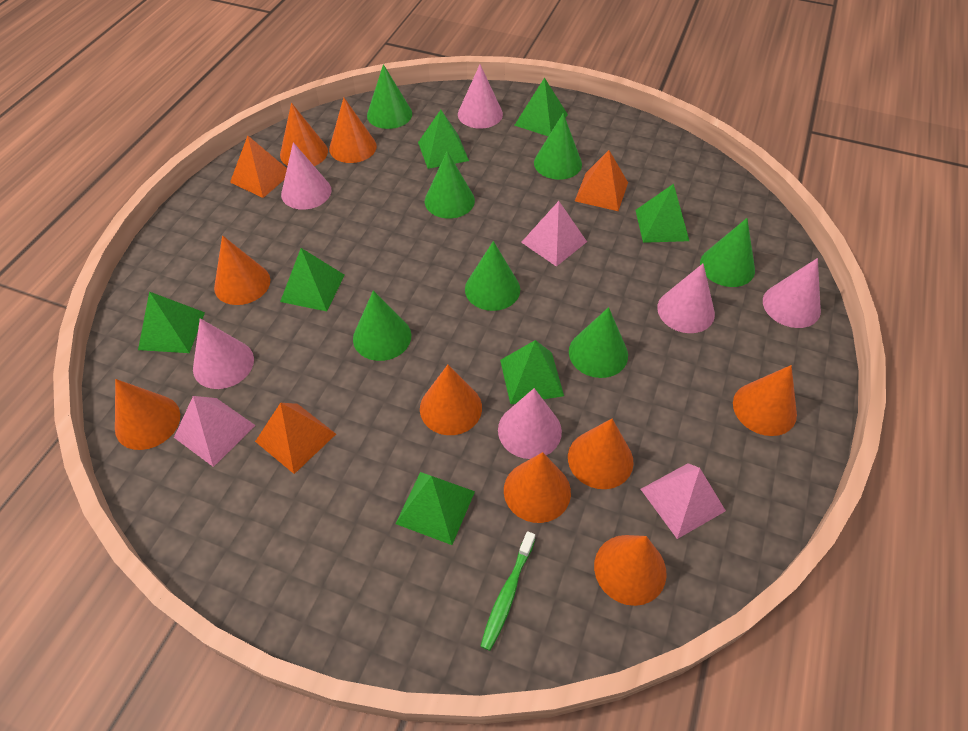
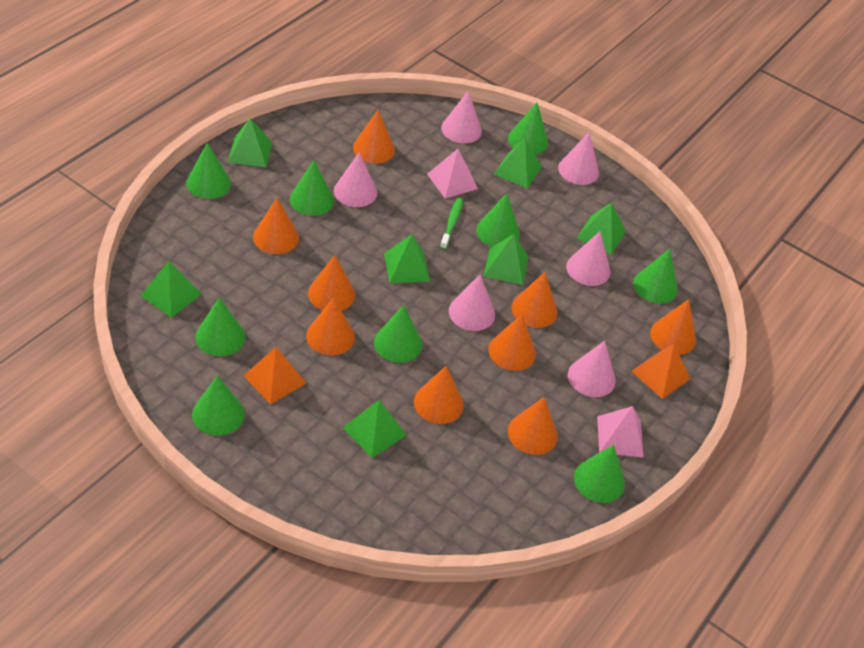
green cone: [353,290,411,361] [367,64,412,129] [425,151,475,218] [465,241,520,311] [534,113,582,180] [569,307,628,378] [700,218,755,287] = 7 -> [186,143,231,199] [192,376,245,436] [195,297,245,356] [290,160,334,216] [374,305,422,363] [476,193,520,247] [508,102,548,154] [574,445,625,503] [633,249,678,304] = 9
orange pyramid: [230,136,287,198] [255,403,336,474] [575,150,628,211] = 3 -> [244,347,306,405] [631,344,690,399] = 2
pink pyramid: [174,396,256,467] [521,201,587,267] [641,463,726,539] = 3 -> [427,149,478,199] [597,406,644,458] = 2

